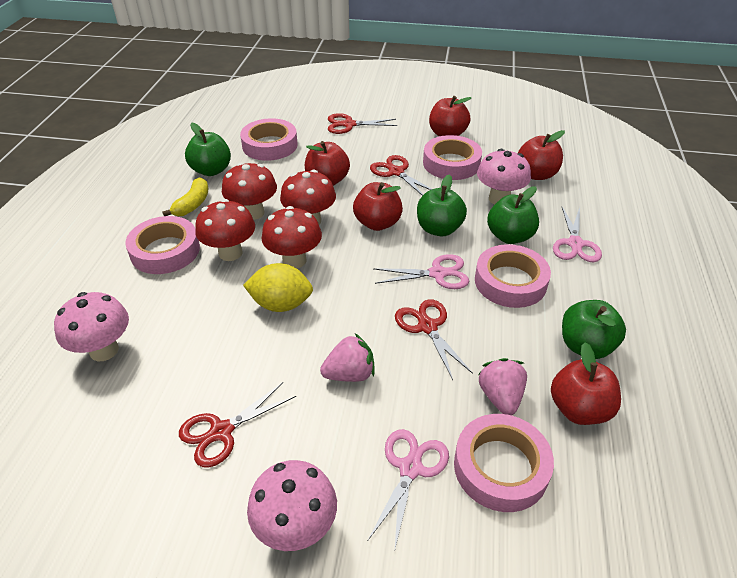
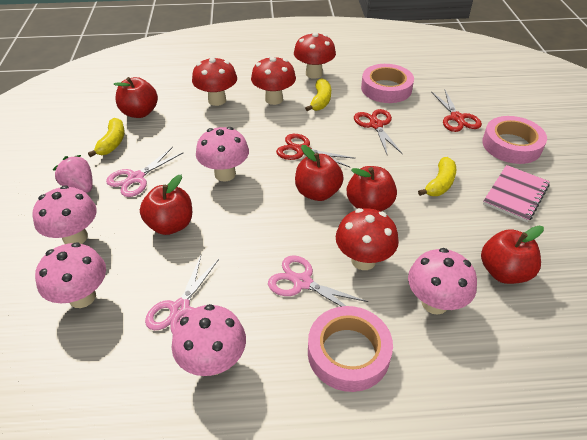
green apple: [185,123,231,176] [417,174,467,236] [487,186,539,244] [562,300,626,359] = 4 -> none = 0
pink mushroom: [54,292,129,361] [247,460,337,551] [477,149,531,205] = 3 -> [33,185,97,244] [35,243,106,308] [172,304,246,376] [196,127,249,181] [408,248,477,315] = 5
pink notebook: none = 0 -> [483,165,550,222] = 1
pink strawberry: [320,333,375,382] [478,358,527,415] = 2 -> [53,155,93,193] = 1
pink tape: [125,216,200,274] [240,118,298,161] [423,135,482,180] [454,414,554,512] [475,244,551,308] = 5 -> [308,306,393,392] [361,64,414,103] [482,116,547,164] = 3
red scissors: [179,382,296,467] [328,113,397,134] [370,155,432,196] [395,299,473,380] = 4 -> [276,134,356,168] [354,109,403,154] [431,90,482,132] = 3
yellow banana: [162,177,208,216] = 1 -> [88,118,125,157] [305,78,331,111] [418,157,456,196] = 3
yellow lemon: [243,263,313,312] = 1 -> none = 0

